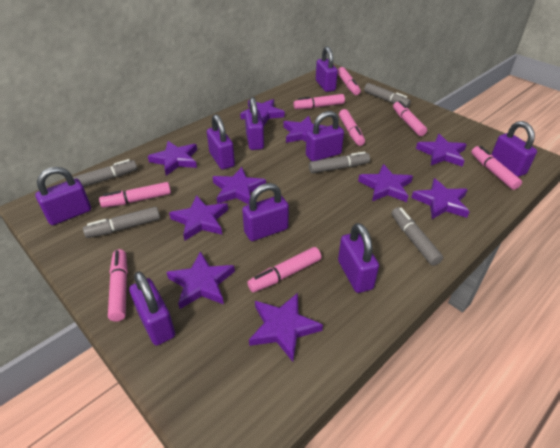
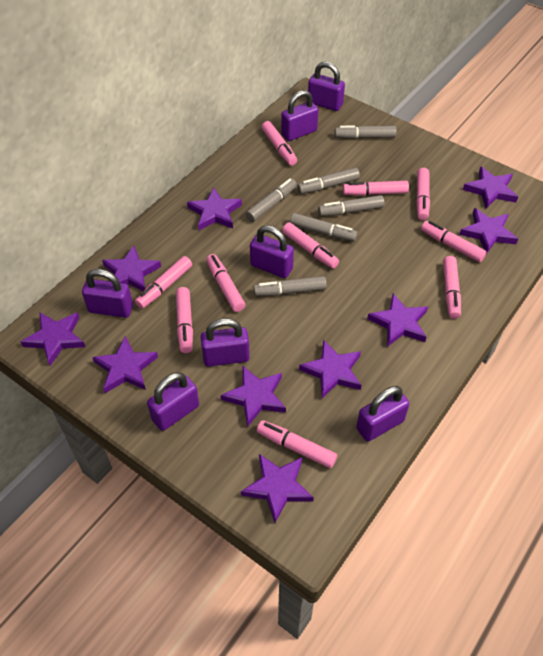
grey marker: [73,159,137,187] [83,207,160,238] [309,151,370,173] [364,83,411,108] [392,207,443,266] = 5 -> [246,179,297,222] [253,276,327,296] [290,213,358,242] [297,168,360,194] [318,195,384,217] [335,125,397,139] = 6
pink marker: [99,182,171,208] [108,249,128,322] [247,247,322,293] [294,94,345,109] [337,67,361,95] [339,109,365,146] [393,101,427,136] [471,146,522,190] = 8 -> [135,256,192,309] [176,287,193,353] [206,254,245,312] [257,420,337,468] [261,121,297,166] [282,222,339,269] [343,181,409,196] [416,168,430,220] [421,221,486,262] [443,256,461,319] = 10
purple padlock: [35,167,91,225] [129,271,175,346] [207,114,235,170] [242,183,289,241] [245,97,264,150] [306,111,344,161] [316,46,338,92] [338,223,379,293] [491,121,537,177] = 9 -> [82,269,133,318] [147,372,199,431] [201,318,250,367] [250,225,294,278] [281,90,318,141] [308,62,345,111] [356,386,410,442] = 7

